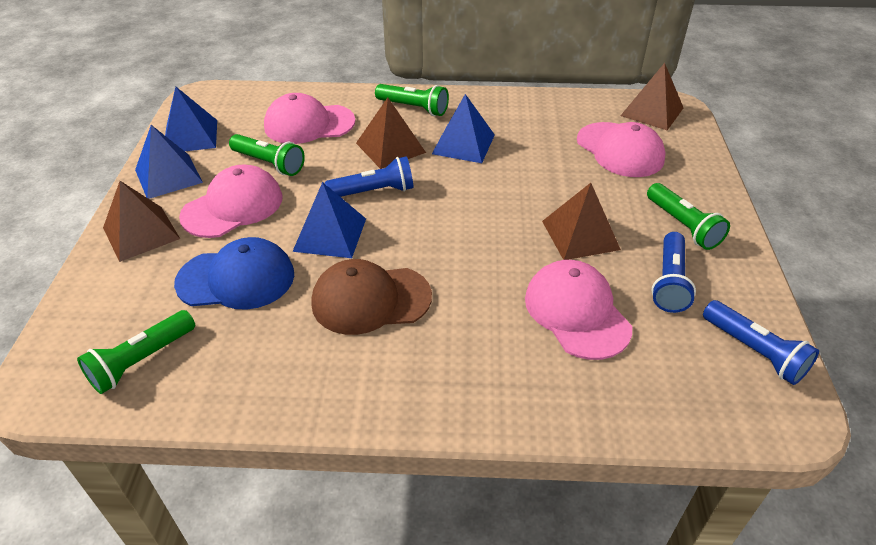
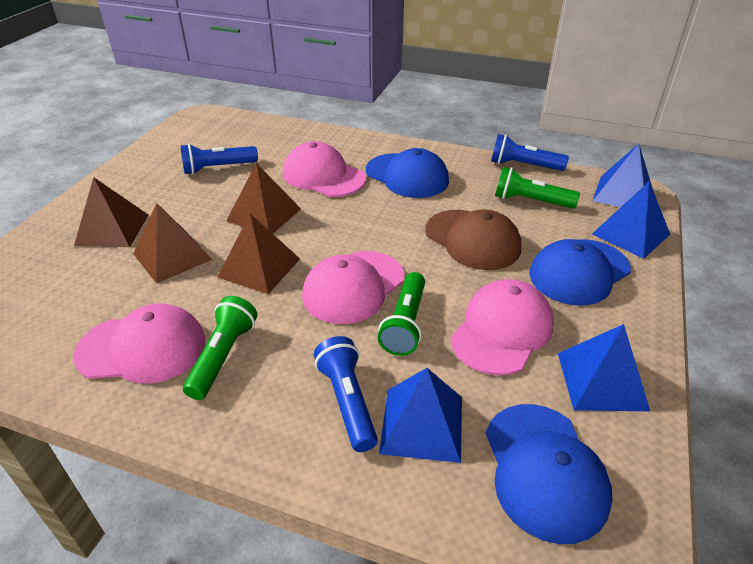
blue cap: [174,237,294,310] = 1 -> [366,148,449,198] [486,404,612,544] [529,239,631,305] = 3
green flashlight: [77,310,195,394] [229,134,305,176] [375,84,449,116] [647,183,730,250] = 4 -> [183,296,257,400] [378,272,425,356] [495,167,580,208] = 3

